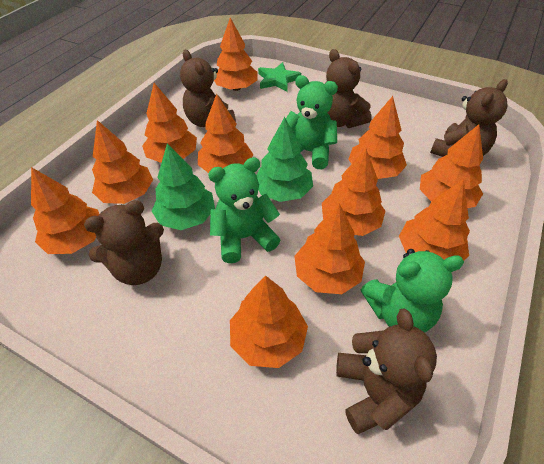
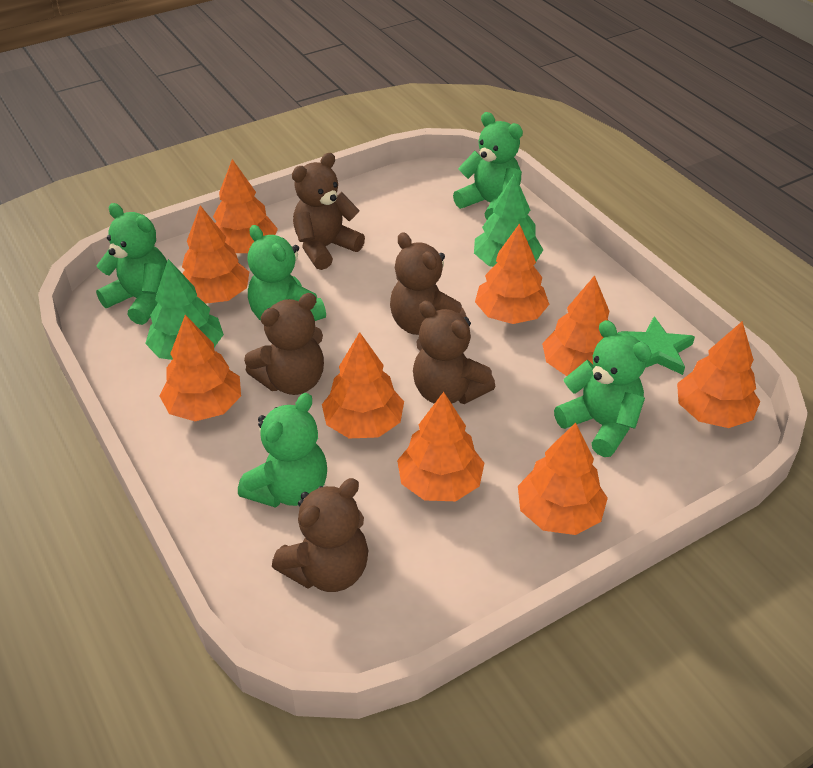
green teddy bear: [208,157,280,263] [286,75,338,169] [361,249,464,333] = 3 -> [96,203,167,325] [238,393,327,508] [247,225,326,321] [453,112,523,220] [554,320,652,457] = 5
orange tree: [31,167,99,254] [92,120,153,204] [142,83,197,163] [198,94,254,173] [214,18,257,91] [230,275,308,368] [294,204,365,294] [322,148,385,236] [348,96,407,179] [399,179,470,261] [420,125,483,208] = 11 -> [160,315,241,421] [182,205,249,304] [213,159,278,253] [322,332,404,438] [397,392,484,501] [475,223,549,324] [518,423,608,535] [542,275,609,376] [677,321,760,428] = 9

